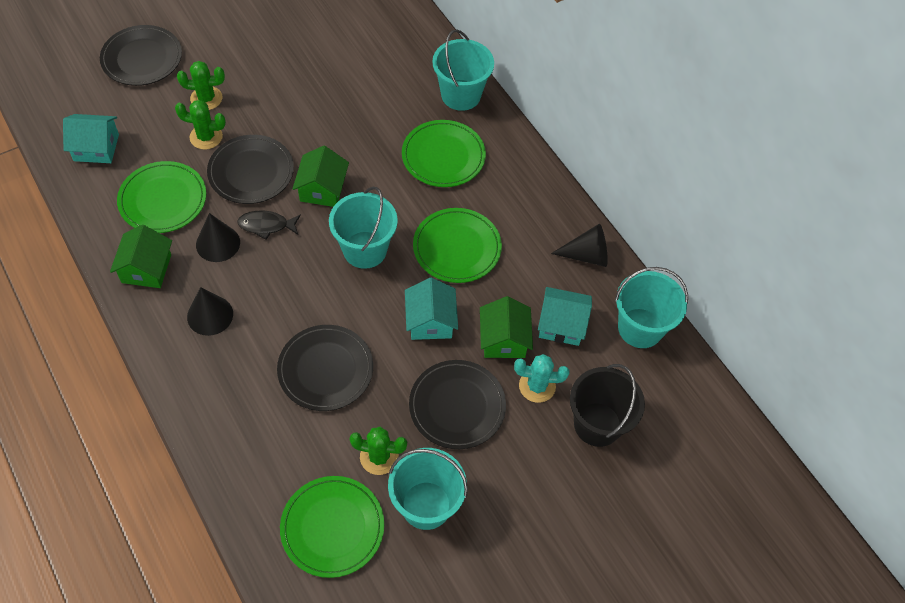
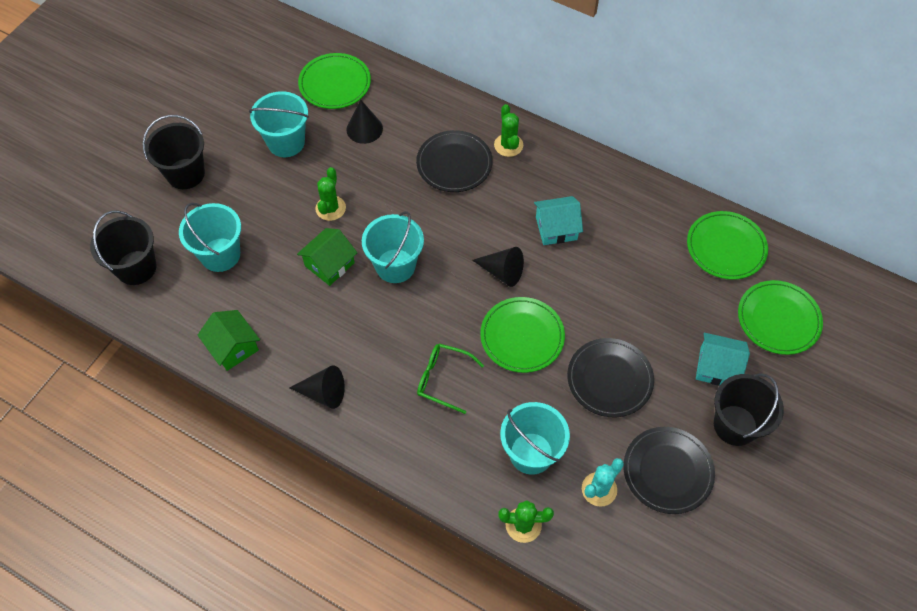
black bucket: [570,364,645,447] = 1 -> [90,211,156,285] [143,115,205,189] [714,373,784,446] = 3
black fish: [237,211,301,240] = 1 -> none = 0
black plate: [100,25,182,86] [207,135,294,204] [277,325,373,411] [409,360,506,449] = 4 -> [416,130,493,192] [567,338,654,417] [623,427,715,514] = 3
green glasses: none = 0 -> [417,344,484,414] = 1
green house: [110,225,172,288] [292,146,349,207] [480,296,533,358] = 3 -> [197,310,260,371] [297,228,357,286] = 2
turquoise house: [63,114,119,163] [405,278,458,340] [538,287,592,346] = 3 -> [534,196,583,245] [696,332,750,386] = 2

